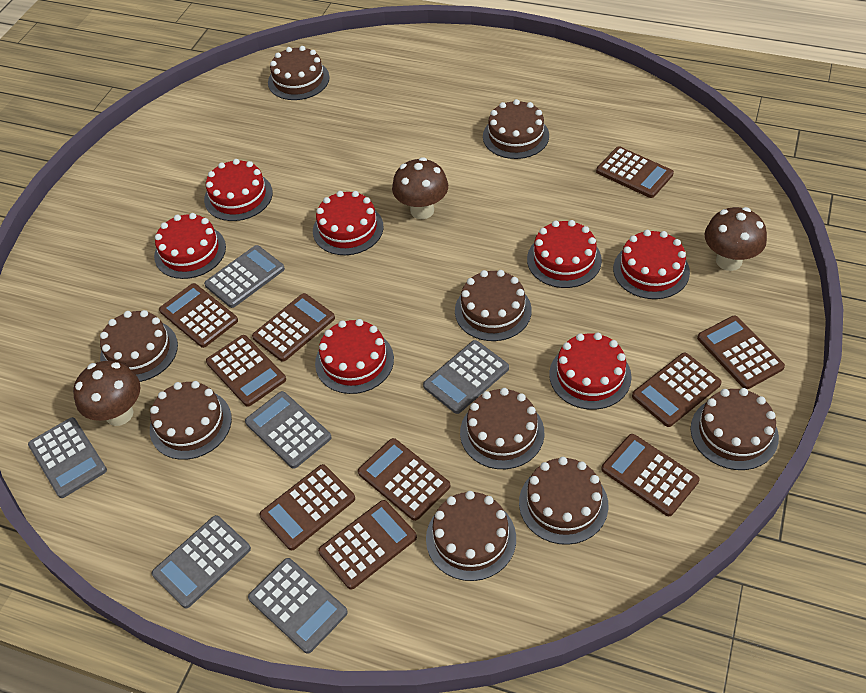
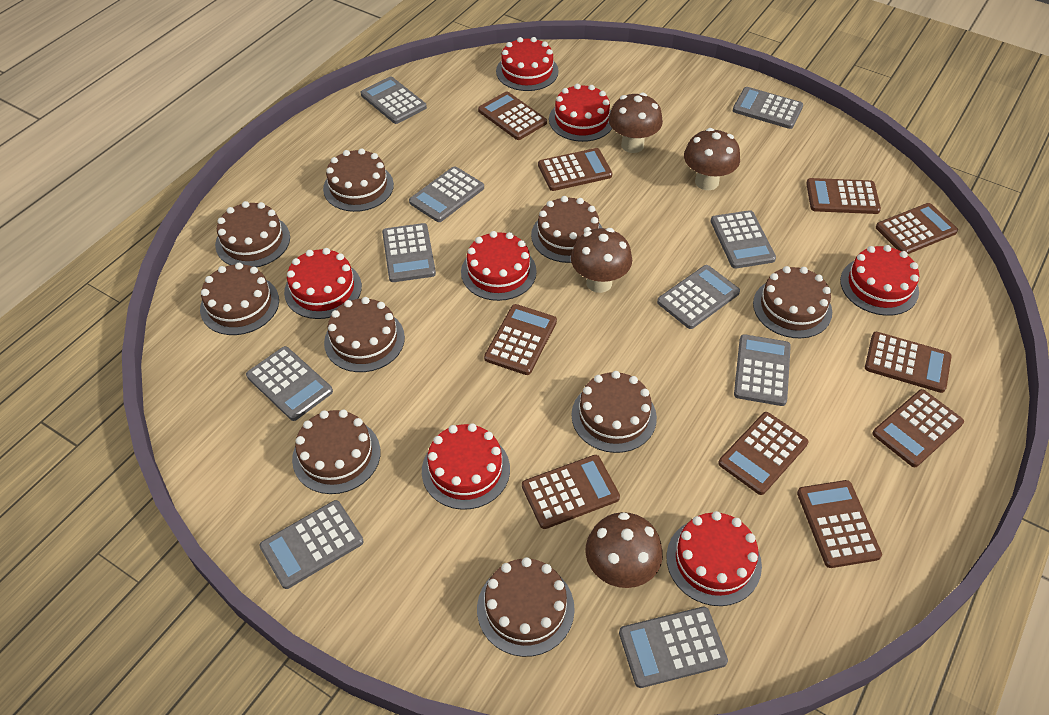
brown mushroom: [73,361,140,426] [392,157,448,219] [704,207,767,271] = 3 -> [571,228,632,293] [585,512,663,588] [608,93,663,153] [684,128,740,190] = 4
grey calculator: [28,417,107,498] [152,515,251,608] [204,245,285,308] [245,391,332,469] [248,558,348,654] [423,340,509,414] = 6 -> [246,346,333,421] [259,500,364,589] [360,76,427,124] [382,223,436,282] [409,166,484,222] [619,607,728,688] [657,265,740,329] [710,210,776,269] [733,87,803,129] [734,334,791,406] = 10

